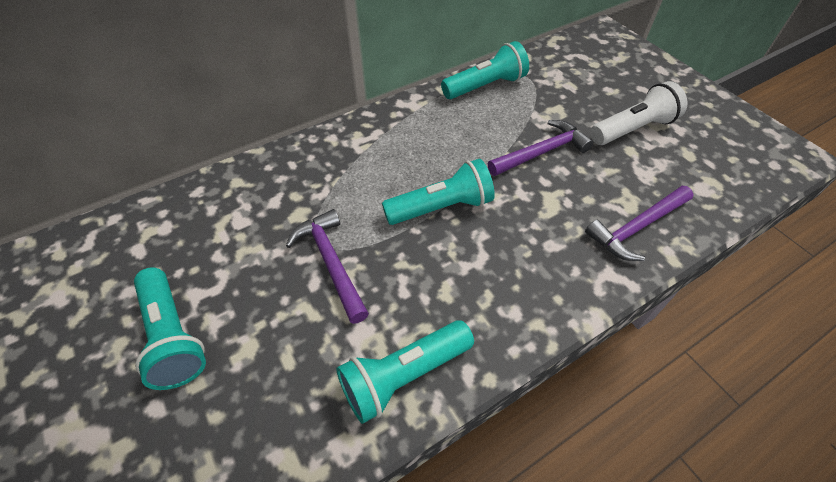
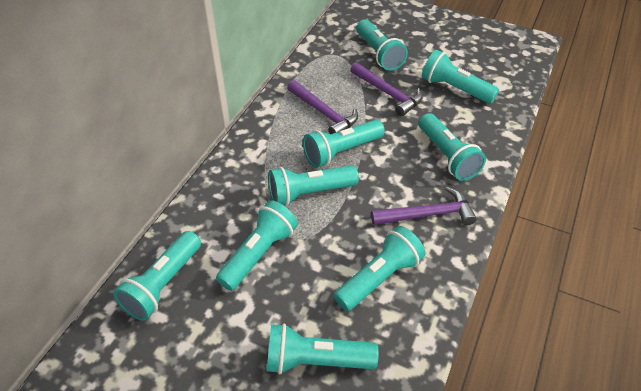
turquoise flashlight: [134,268,206,390] [336,320,474,424] [382,159,495,225] [441,41,529,99] = 4 -> [113,231,201,321] [216,200,298,291] [267,323,379,375] [268,165,359,206] [303,120,385,168] [334,226,425,311] [356,19,408,71] [419,113,486,181] [422,50,499,104] = 9
white flashlight: [590,81,688,145] = 1 -> none = 0

